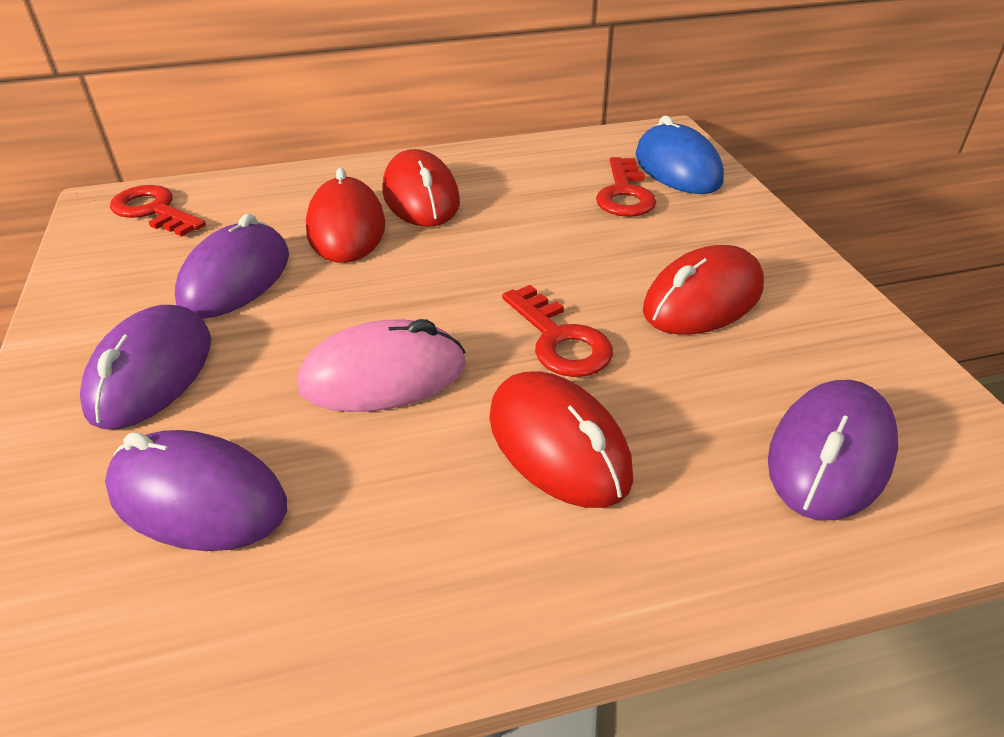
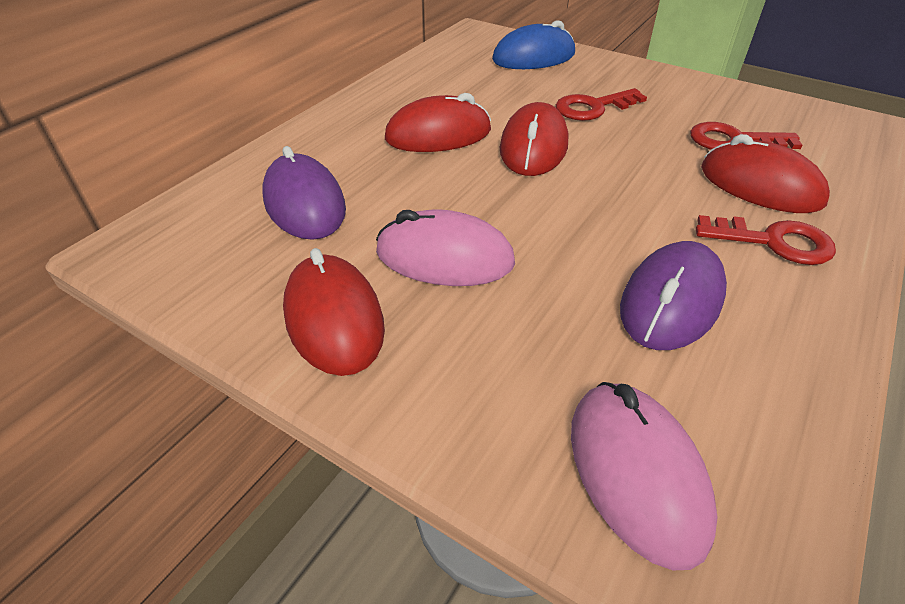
pink mouse: [297,319,466,412] = 1 -> [376,210,515,286] [571,382,718,570] = 2
purple mouse: [80,305,211,429] [105,430,287,551] [175,214,289,319] [768,380,898,520] = 4 -> [262,146,346,240] [620,241,727,350] = 2

